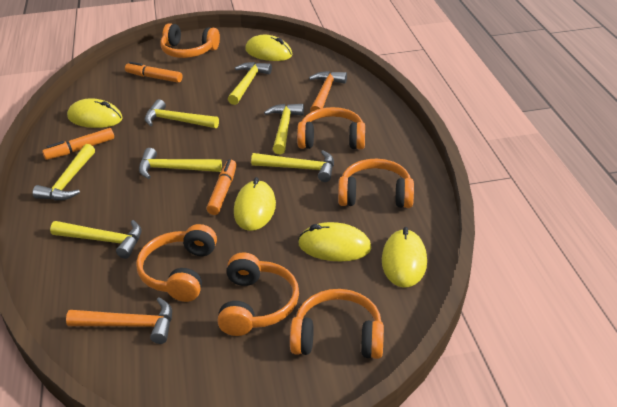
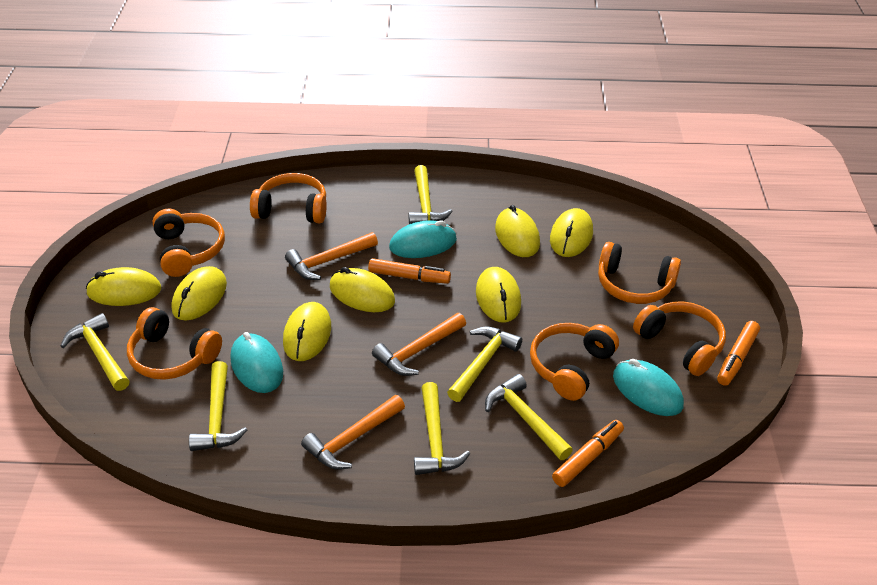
orange hammer: [66,297,172,344] [309,71,347,112] = 2 -> [285,232,378,280] [301,395,405,470] [372,313,466,376] = 3
turquoise mouse: none = 0 -> [231,332,283,393] [389,220,457,258] [613,359,684,416] = 3
yellow hammer: [33,144,95,201] [50,220,141,259] [139,148,222,179] [145,99,219,128] [228,62,272,105] [251,150,334,182] [264,104,304,154] = 7 -> [60,313,129,391] [189,361,247,451] [408,165,453,224] [414,382,470,475] [447,326,522,402] [485,374,573,460] = 6
yellow mouse: [67,98,123,128] [234,177,276,231] [245,35,293,61] [298,222,372,261] [382,227,427,288] = 5 -> [86,267,161,306] [172,266,227,321] [283,302,331,361] [330,267,395,312] [476,267,521,323] [495,205,540,257] [550,208,593,257] = 7

